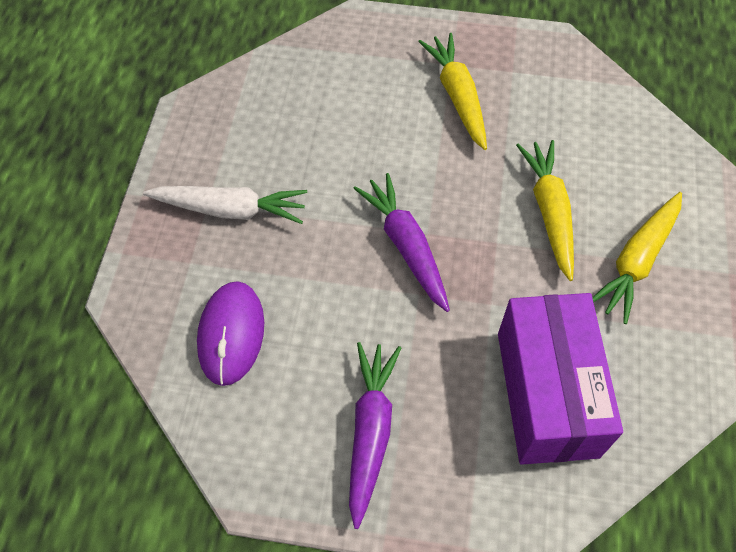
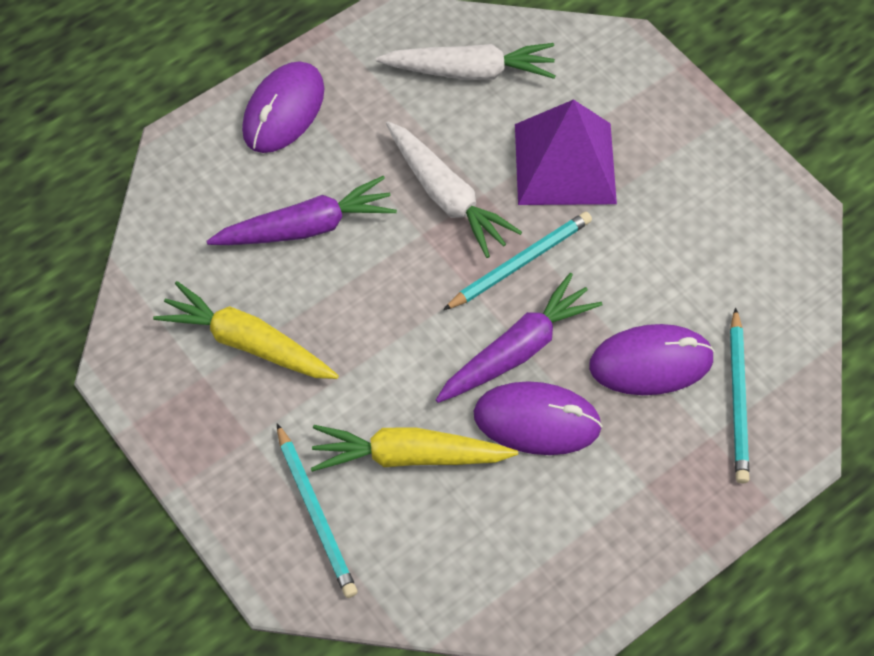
purple box: [498,293,623,465] = 1 -> none = 0
purple mouse: [197,281,264,386] = 1 -> [242,61,325,153] [474,381,602,455] [589,324,715,395] = 3
purple pyramid: none = 0 -> [515,99,617,205] = 1
turquoise pencil: none = 0 -> [277,423,358,598] [443,212,592,310] [730,307,750,483] = 3
white carrot: [143,186,307,224] = 1 -> [376,43,556,80] [386,122,522,258] = 2
yellow carrot: [418,33,487,150] [516,140,574,281] [592,192,682,324] = 3 -> [153,281,339,379] [311,425,518,472] = 2

